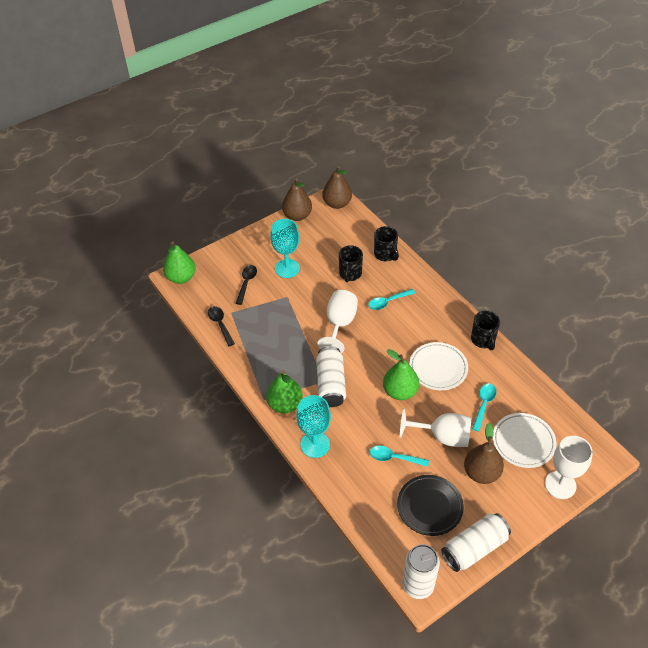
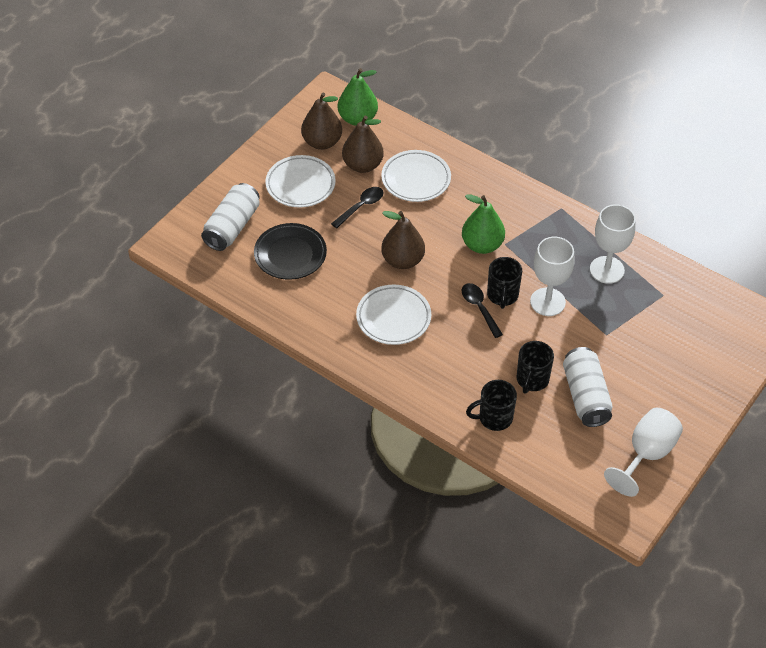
green pear: [163,241,196,284] [266,371,303,413] [383,349,419,400] = 3 -> [338,68,378,126] [462,194,505,254] = 2
turquoise goblet: [270,219,300,278] [297,395,331,458] = 2 -> none = 0
turquoise spoon: [368,289,415,310] [370,446,429,467] [472,383,497,432] = 3 -> none = 0
white can: [316,346,346,407] [403,544,440,599] [441,513,511,572] = 3 -> [201,183,260,251] [563,347,613,427] = 2
white plate: [409,342,468,390] [493,413,557,468] = 2 -> [266,155,336,207] [356,285,431,345] [381,150,451,202] = 3

